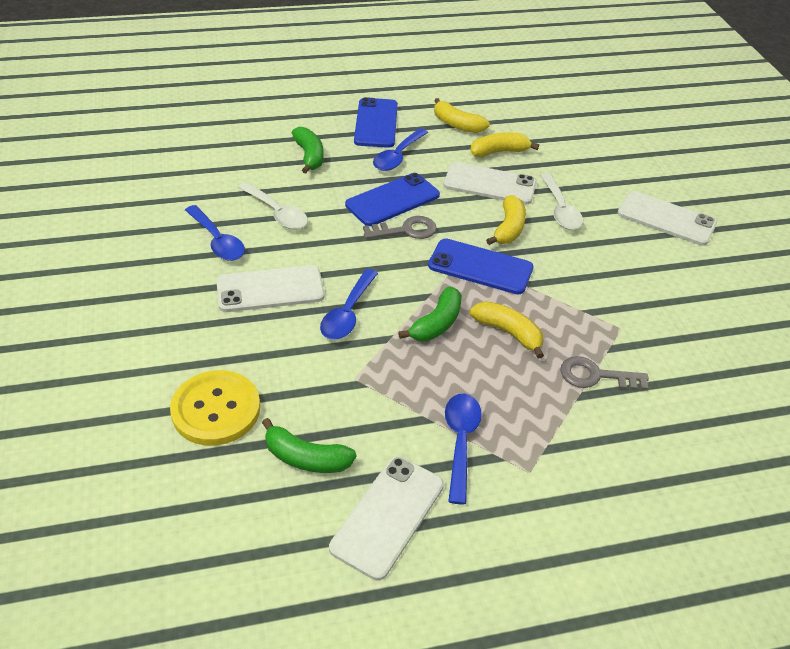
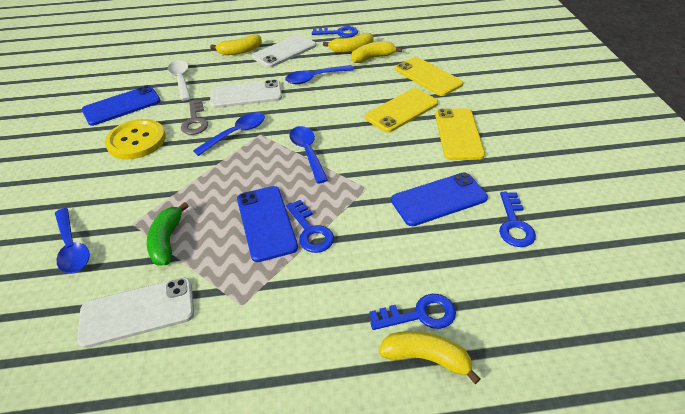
blue key: none = 0 -> [286,200,334,253] [312,26,358,38] [369,294,456,330] [499,192,536,247] = 4
green banana: [262,418,356,473] [292,127,324,174] [398,286,462,341] = 3 -> [147,202,189,266] = 1
grey key: [363,216,437,239] [560,356,649,390] = 2 -> [181,100,208,135] = 1
white phone: [216,265,325,312] [329,456,444,581] [444,162,537,205] [618,191,717,246] = 4 -> [77,277,194,348] [210,80,282,108] [252,34,316,68] = 3
white spoon: [238,182,308,229] [540,173,583,230] = 2 -> [168,60,191,101] = 1
yellow phone: none = 0 -> [365,88,438,133] [395,57,463,96] [435,108,485,160] = 3

